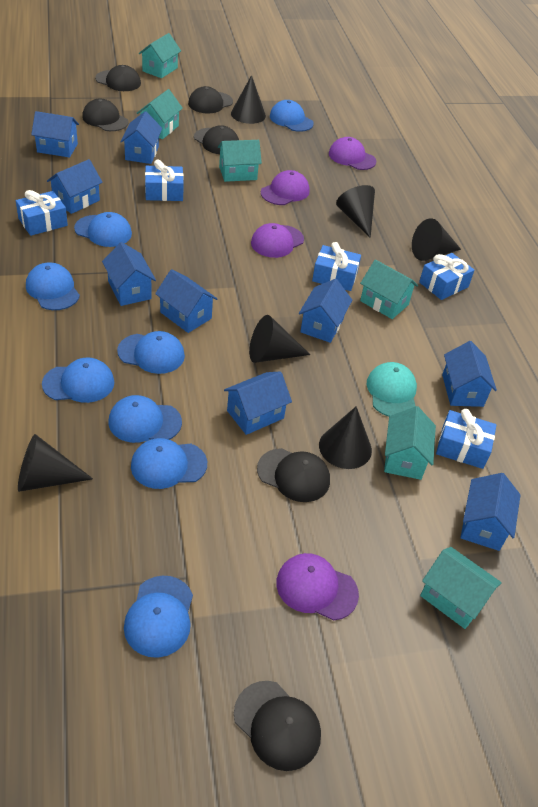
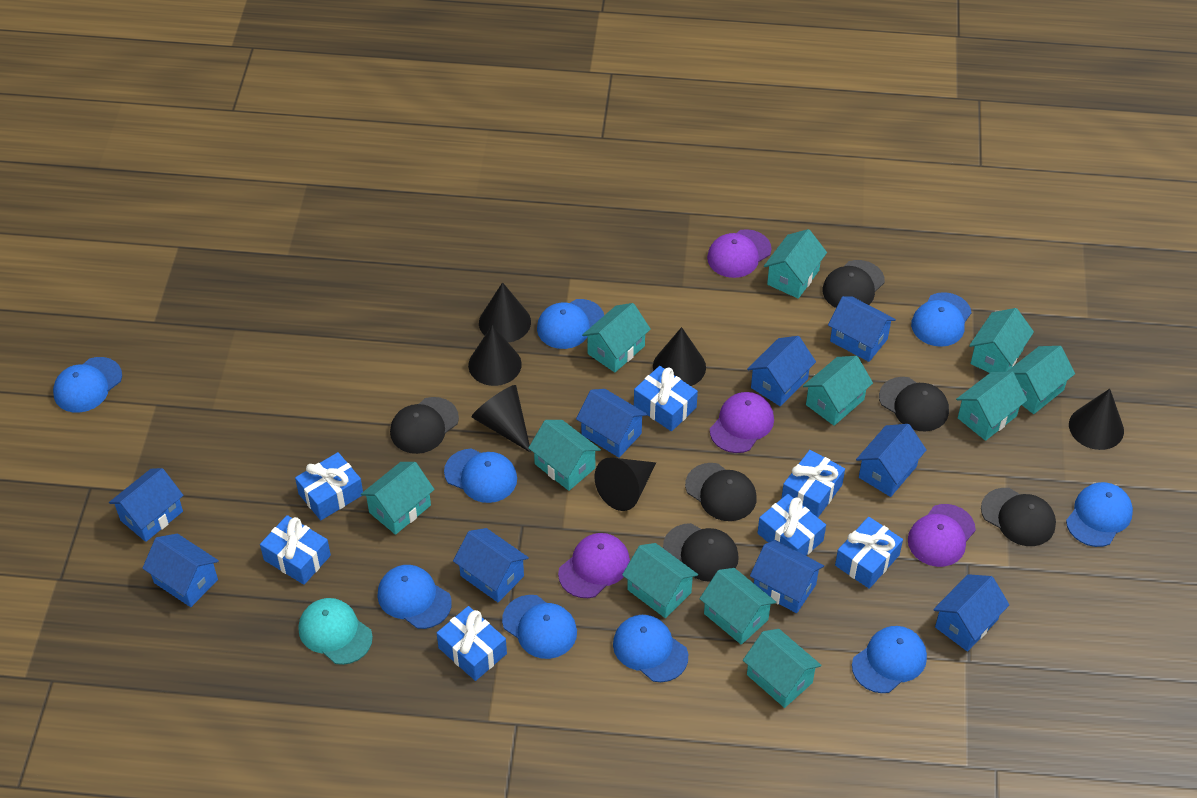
blue cap: [26,262,80,310] [42,357,114,403] [74,212,132,247] [108,395,182,443] [117,331,185,374] [124,576,193,658] [131,438,207,489] [270,100,314,132] = 8 -> [53,357,122,413] [377,565,452,629] [444,448,517,503] [502,595,577,659] [537,299,604,349] [613,615,688,682] [852,626,927,693] [911,292,972,347] [1066,482,1133,547] = 9
blue gift: [16,190,68,236] [145,159,184,201] [312,242,361,291] [419,253,475,300] [436,409,496,469] = 5 -> [260,515,331,585] [295,452,363,520] [437,606,507,681] [634,366,698,431] [758,494,826,556] [781,450,845,517] [835,517,903,589] = 7
turquoise house: [136,89,183,139] [139,33,181,78] [218,140,262,182] [360,259,418,319] [384,406,436,480] [420,547,502,629] = 6 -> [361,462,435,535] [528,420,601,491] [582,303,651,373] [622,543,698,618] [700,568,776,645] [743,629,822,708] [764,229,827,299] [803,356,873,426] [956,372,1027,441] [969,308,1034,373] [1006,346,1075,414] = 11

